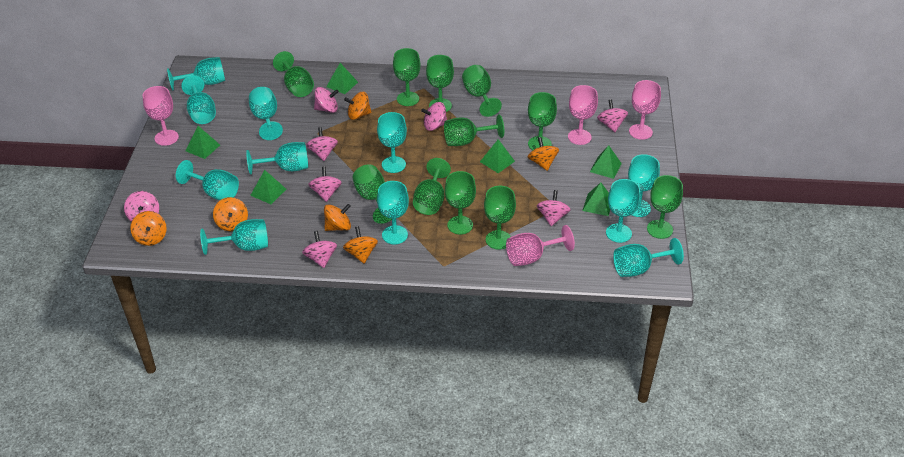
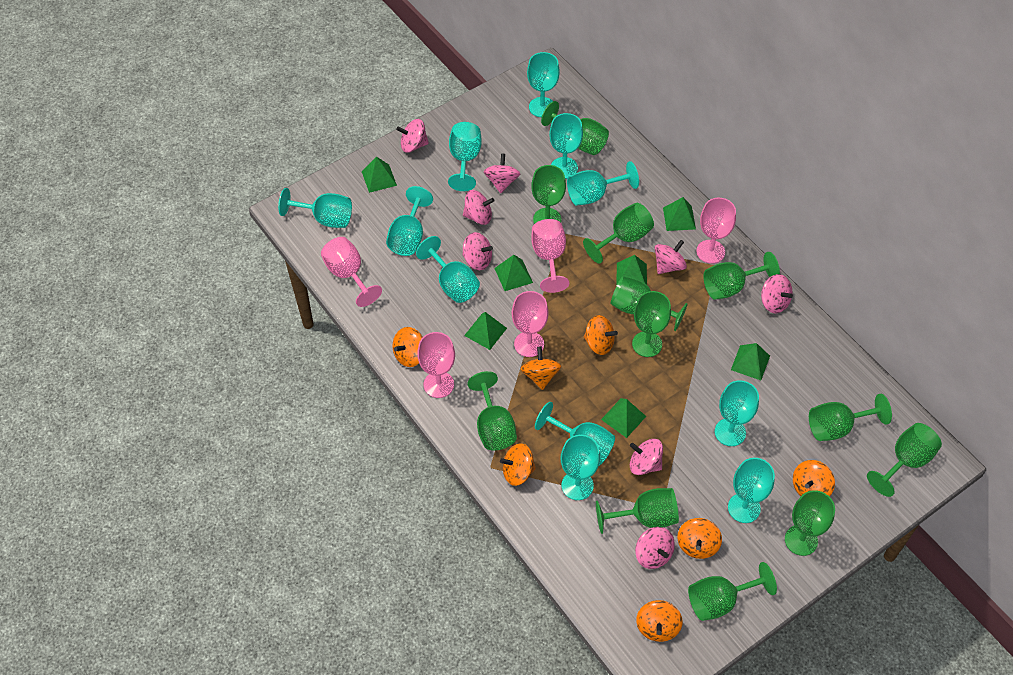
green goblet: [273,51,314,97] [353,164,392,224] [393,48,420,106] [413,158,451,215] [426,55,454,112] [444,114,504,146] [445,171,476,235] [462,65,502,117] [484,186,516,249] [528,92,557,150] [647,175,683,239] = 11 -> [467,371,517,450] [531,165,566,224] [541,101,609,155] [583,203,654,263] [596,488,679,534] [611,275,688,331] [632,291,671,357] [688,562,777,621] [703,252,780,300] [785,490,835,556] [809,394,892,441] [867,423,942,497] = 12
green pyramid: [186,126,220,159] [250,170,286,204] [326,63,358,94] [480,139,515,173] [582,182,610,216] [590,145,622,179] = 6 -> [362,157,397,193] [464,312,507,350] [494,255,533,291] [601,398,646,438] [617,255,647,285] [663,197,696,231] [731,343,770,380] = 7
orange spinning top: [130,211,167,246] [213,197,248,231] [324,204,351,231] [343,226,378,263] [344,92,372,120] [528,137,559,171] = 6 -> [393,327,423,367] [500,443,536,486] [521,347,561,390] [584,315,618,355] [636,600,683,642] [677,518,722,559] [793,460,835,497] = 7
pink goblet: [142,86,179,146] [506,225,575,266] [568,85,598,145] [629,80,661,140] = 4 -> [321,237,382,307] [417,332,455,398] [512,291,549,357] [531,219,569,293] [696,198,736,264] = 5

